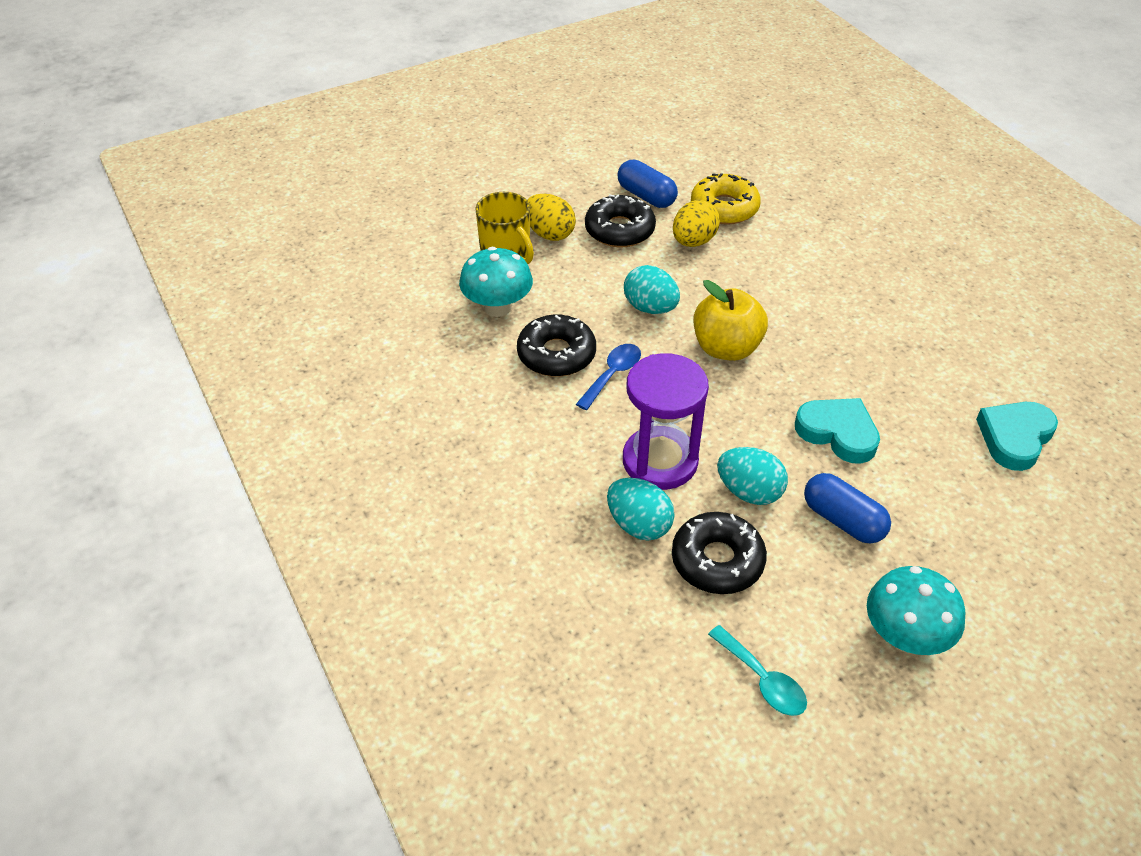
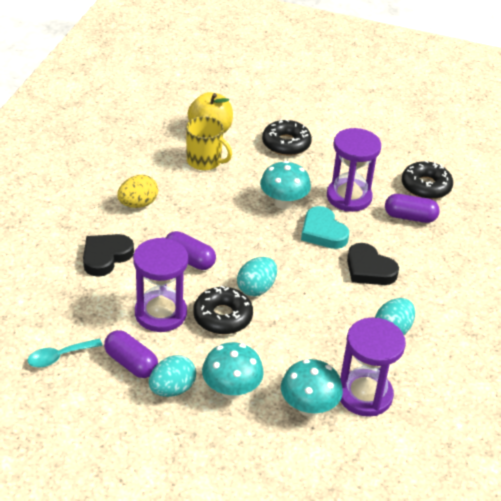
black heart: none = 0 -> [83,234,134,277] [347,243,399,285] = 2
blue capsule: [618,160,678,208] [804,473,891,543] = 2 -> none = 0
blue spoon: [576,344,641,410] = 1 -> none = 0
purple capsule: none = 0 -> [104,330,158,378] [166,231,216,270] [385,194,440,223] = 3
purple hourglass: [623,353,709,490] = 1 -> [133,238,188,332] [327,128,381,212] [340,318,406,417] = 3
turquoise heart: [795,398,880,464] [976,402,1058,471] = 2 -> [301,206,349,249] = 1
turquoise mushroom: [459,247,533,317] [867,566,965,655] = 2 -> [202,342,264,399] [260,161,311,209] [281,359,343,417] = 3
yellow donut: [691,173,761,225] = 1 -> none = 0
yellow egg: [527,194,576,241] [673,200,720,247] = 2 -> [117,175,158,208] = 1

